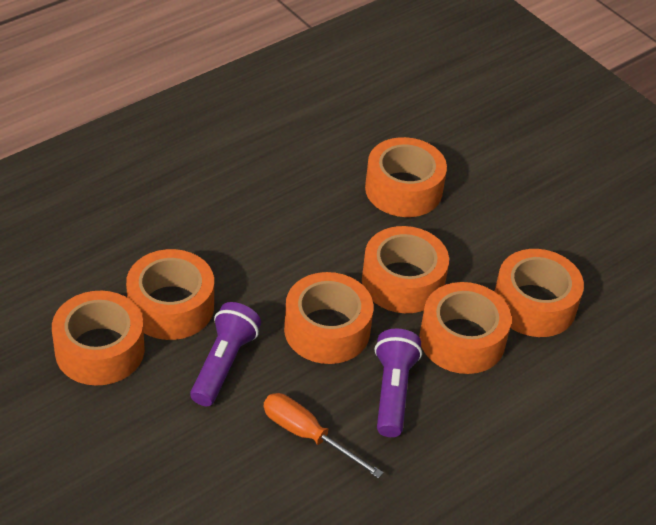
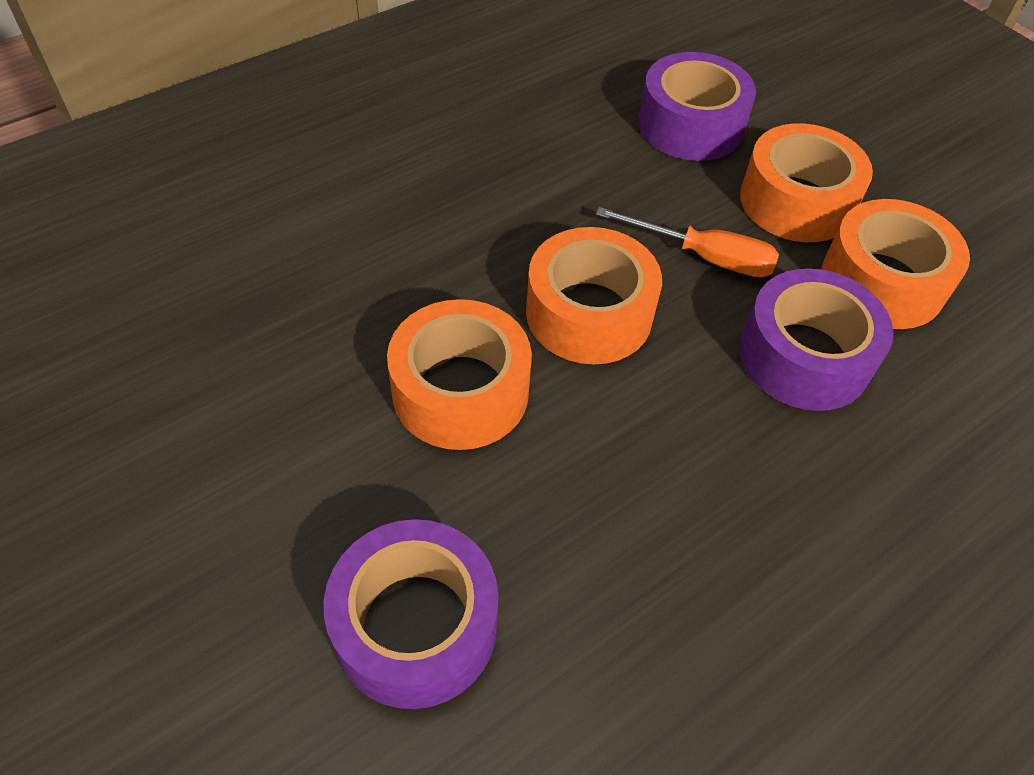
orange tape: [52,291,145,386] [126,249,214,340] [284,272,373,364] [362,226,449,313] [365,137,447,217] [420,282,512,374] [494,249,584,337] = 7 -> [387,299,532,450] [526,227,662,364] [740,123,873,242] [822,199,970,329] = 4
purple flashlight: [190,302,261,406] [374,329,422,437] = 2 -> none = 0
purple tape: none = 0 -> [324,519,499,709] [638,52,756,161] [740,268,894,411] = 3

